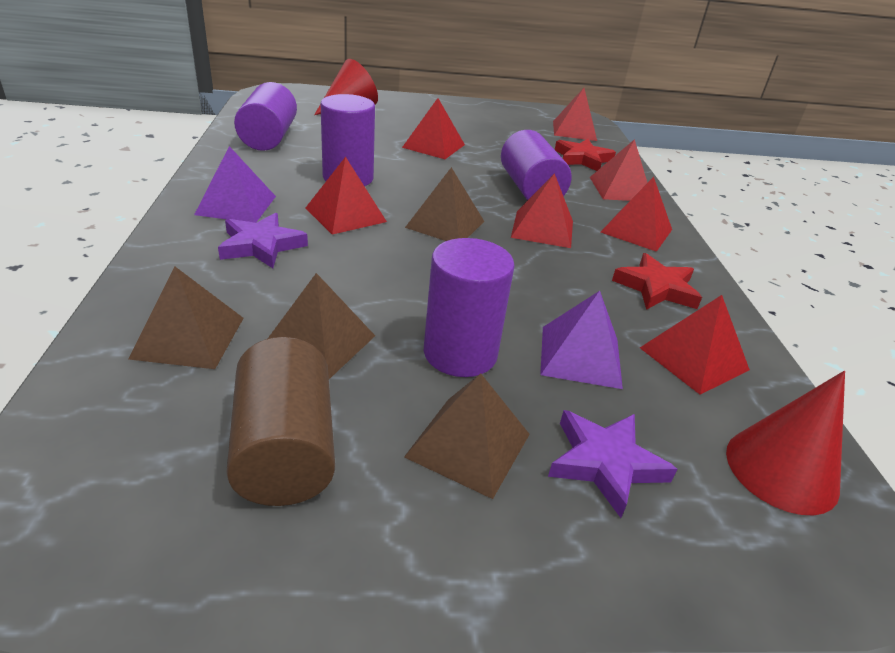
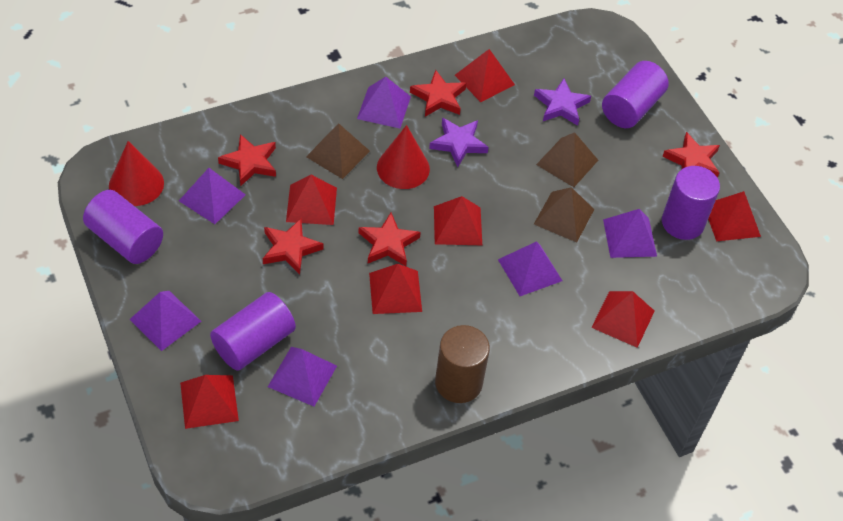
brown pyramid: [129,266,244,369] [268,273,375,379] [404,373,530,499] [405,167,484,241] = 4 -> [306,123,370,179] [534,187,594,242] [536,132,598,187] = 3
purple pyramid: [194,146,276,223] [540,291,623,389] = 2 -> [129,291,201,351] [179,168,246,224] [268,347,337,406] [357,77,411,128] [498,241,562,296] [603,209,657,258] = 6
red star: [555,139,616,171] [612,253,702,310] = 2 -> [218,134,276,187] [263,219,324,275] [359,213,421,266] [410,70,466,117] [662,132,720,178] = 5

